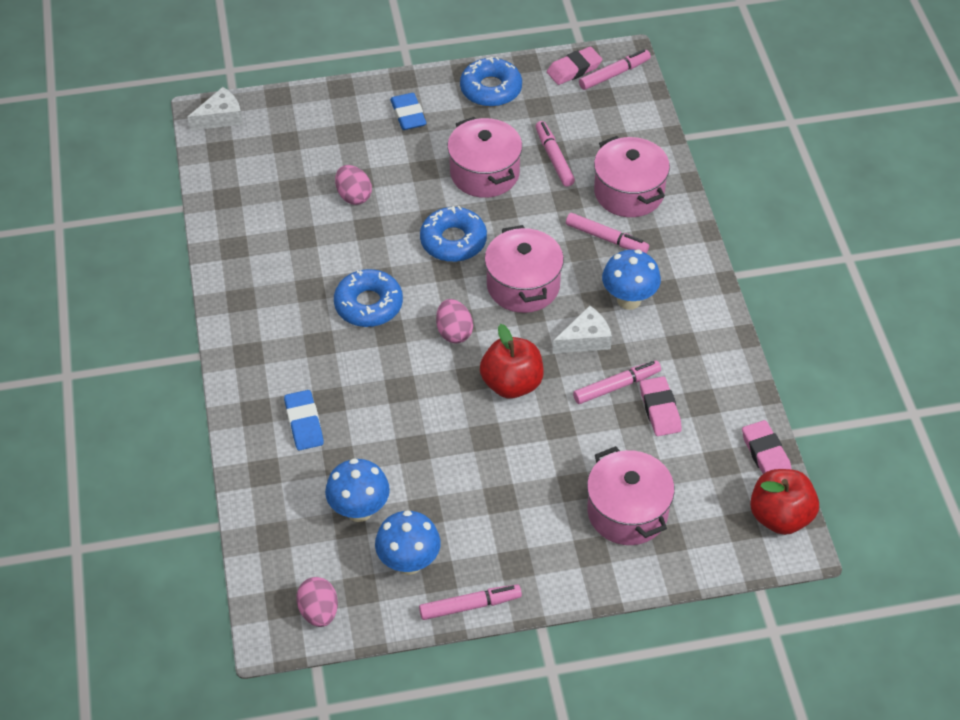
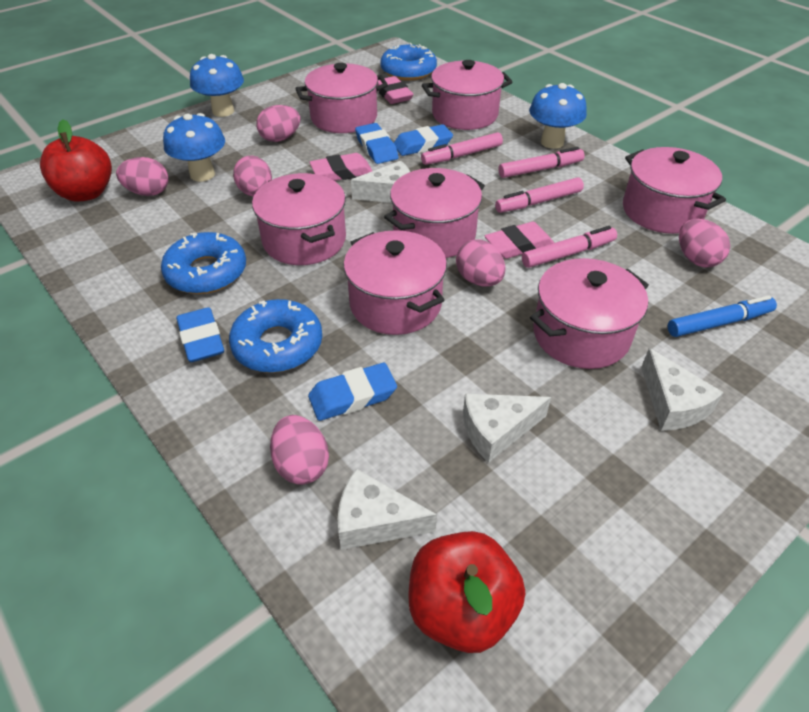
blue eraser: [284,390,324,451] [390,93,427,130] = 2 -> [176,307,224,362] [308,363,397,421] [355,123,399,164] [394,124,453,156] = 4
blue marker: none = 0 -> [668,296,777,337] = 1
pink egg: [296,577,338,627] [335,165,372,205] [436,299,473,343] = 3 -> [116,157,169,196] [233,156,272,197] [256,105,300,142] [270,415,329,485] [456,239,505,286] [679,219,730,267] = 6
pink marker: [419,584,522,620] [535,121,575,187] [566,213,649,253] [573,360,661,404] [579,49,651,90] = 5 -> [421,132,503,165] [495,177,584,213] [499,147,585,178] [522,226,617,268] = 4
pink pot: [447,117,522,198] [485,225,564,313] [587,446,675,545] [594,136,670,217] = 4 -> [252,173,346,265] [295,63,388,133] [343,230,447,335] [384,168,485,258] [422,60,512,130] [530,258,649,369] [623,147,726,234] = 7
white cheese: [187,87,243,131] [553,305,612,354] = 2 -> [338,468,437,550] [351,161,410,203] [463,393,551,463] [641,348,724,431] = 4

